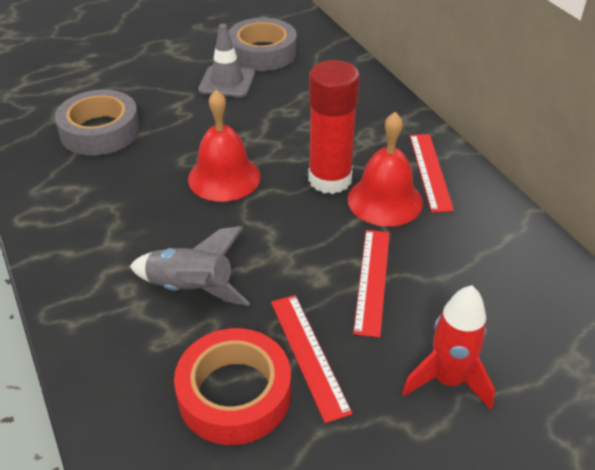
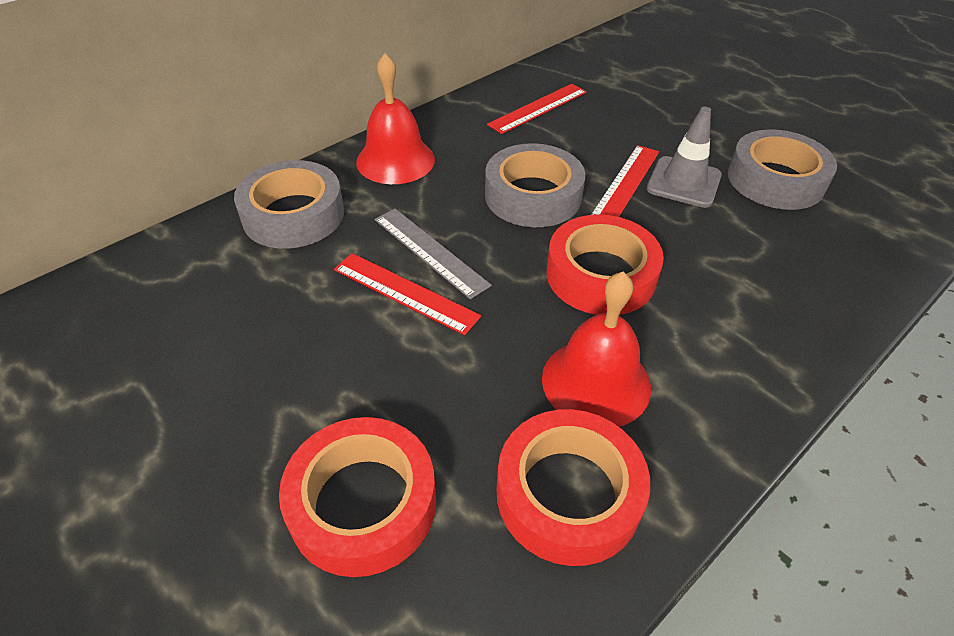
grey rocket: [130,226,250,306] = 1 -> none = 0
grey ruler: none = 0 -> [375,208,492,299] = 1
grey tape: [55,90,140,156] [228,18,296,71] = 2 -> [234,160,344,249] [485,143,585,227] [728,129,837,210] = 3
red glue stick: [308,60,360,194] = 1 -> none = 0
red rocket: [402,285,495,410] = 1 -> none = 0
red tape: [174,328,291,445] = 1 -> [279,417,436,577] [496,409,650,566] [546,215,664,315] = 3

